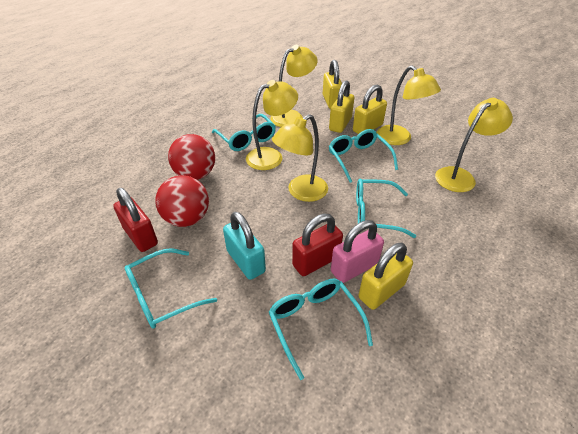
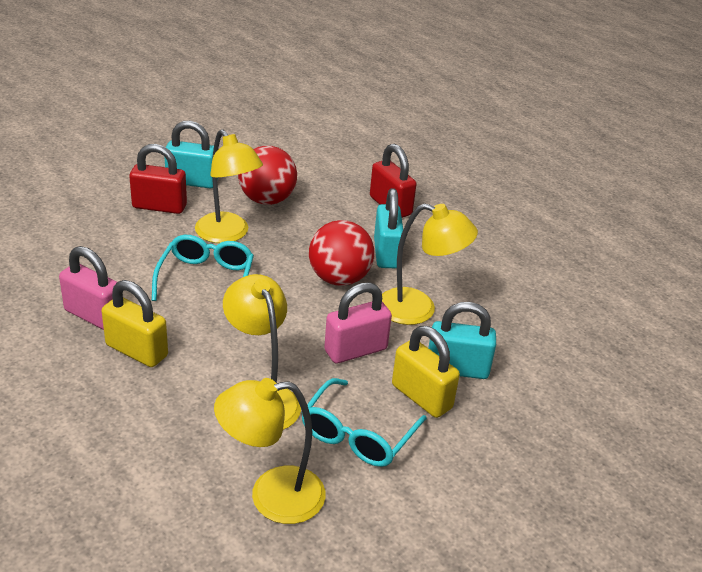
pink padlock: [331,220,384,283] = 1 -> [59,246,117,330] [324,282,392,363] = 2
turquoise glasses: [125,248,217,329] [212,114,276,151] [269,279,373,380] [329,129,398,183] [356,179,416,238] = 5 -> [152,235,254,301] [302,378,427,467] = 2
turquoise padlock: [223,212,266,280] = 1 -> [165,121,218,188] [374,188,403,268] [428,302,496,379] = 3
yellow lamp: [246,80,298,170] [270,45,318,127] [272,114,328,202] [377,65,441,145] [435,98,513,192] = 5 -> [195,129,263,243] [214,378,326,524] [223,274,301,430] [382,203,478,325] = 4
yellow padlock: [323,60,342,109] [329,81,354,133] [353,84,387,134] [358,243,413,310] = 4 -> [102,280,168,367] [392,326,460,418] = 2

